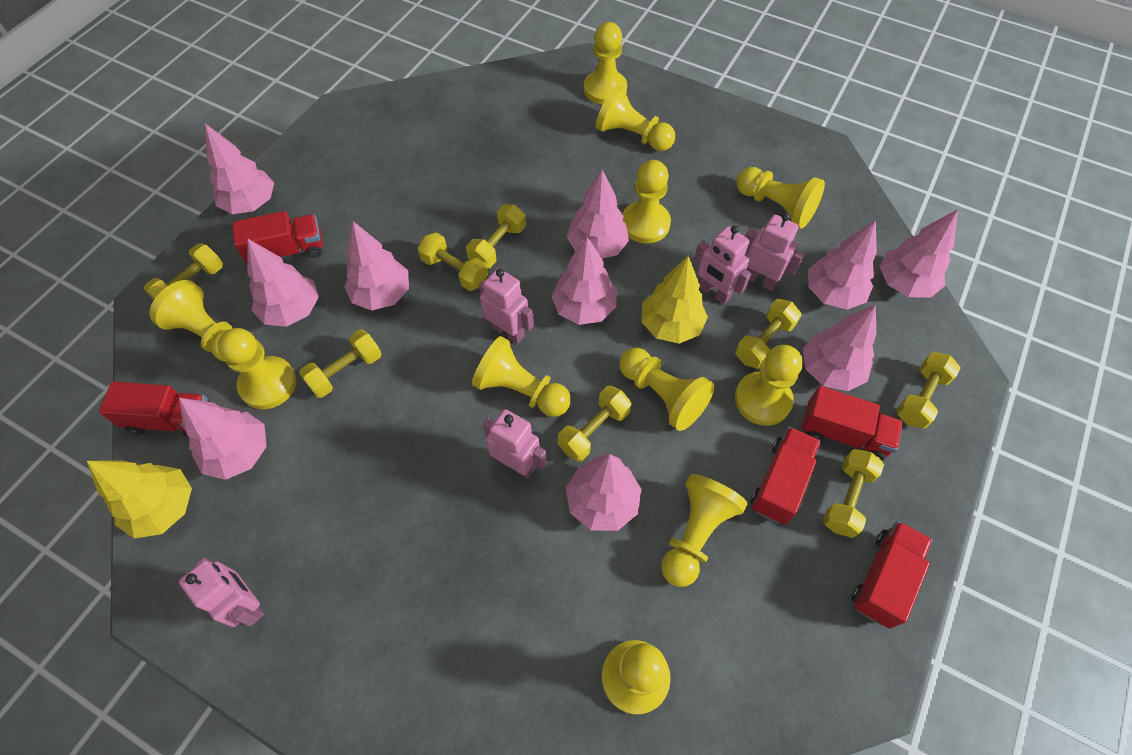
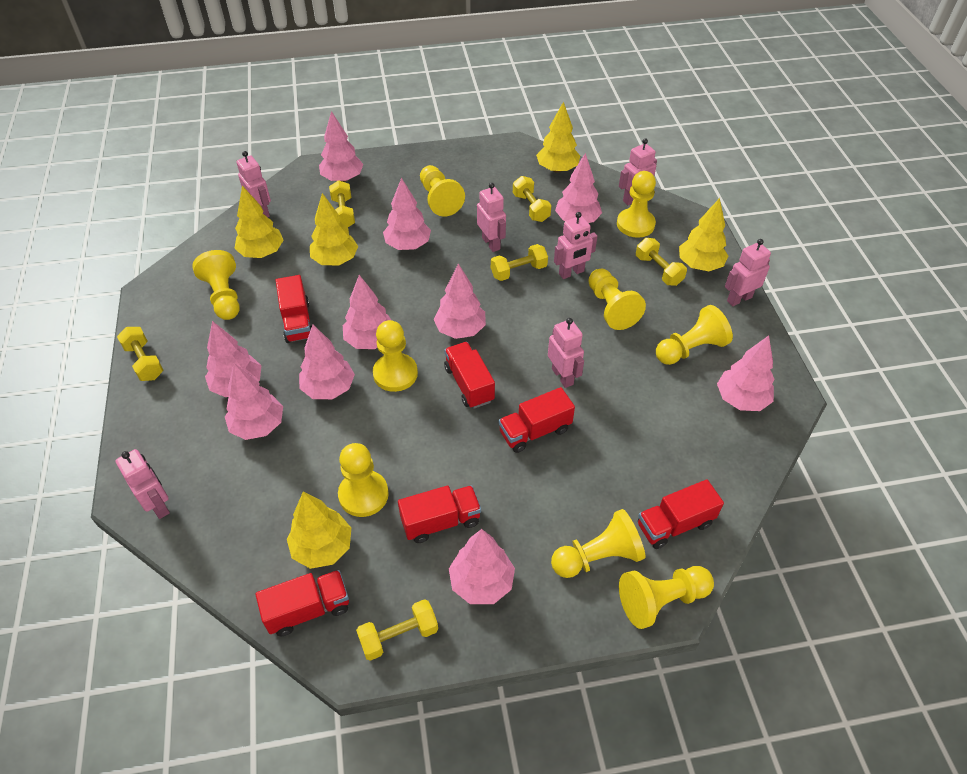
pink robot: [179,557,264,627] [479,268,534,344] [483,409,547,479] [694,225,751,304] [745,213,805,291] = 5 -> [115,449,170,519] [236,151,271,217] [477,183,506,252] [548,318,584,388] [554,212,597,279] [619,138,657,205] [725,239,771,306] = 7
red truck: [99,381,210,438] [232,211,323,264] [751,427,821,525] [802,386,903,461] [852,521,932,628] = 5 -> [256,570,349,636] [276,275,312,343] [398,485,481,543] [444,342,495,409] [499,387,575,453] [638,479,724,549] = 6
yellow dumbbell: [144,244,223,299] [299,329,381,398] [417,232,488,291] [466,204,526,268] [558,386,631,462] [735,299,801,369] [823,449,884,538] [896,352,961,429] = 8 -> [117,327,163,381] [329,180,355,228] [356,599,438,661] [491,244,548,281] [513,176,551,222] [636,238,687,286] = 6
yellow pawn: [149,280,232,362] [217,328,297,409] [472,336,571,417] [584,22,627,105] [596,84,675,151] [601,640,671,715] [619,347,714,431] [623,160,671,243] [661,474,747,587] [735,345,803,426] [736,167,825,228] = 11 -> [192,250,240,320] [338,443,389,517] [373,320,418,392] [420,165,465,217] [551,509,645,578] [588,269,646,330] [617,171,656,238] [619,566,714,629] [656,305,733,365] = 9
yellow tree: [87,461,192,539] [641,255,708,344] = 2 -> [234,185,284,258] [287,492,351,569] [310,193,358,265] [536,102,580,173] [679,198,728,271] = 5

